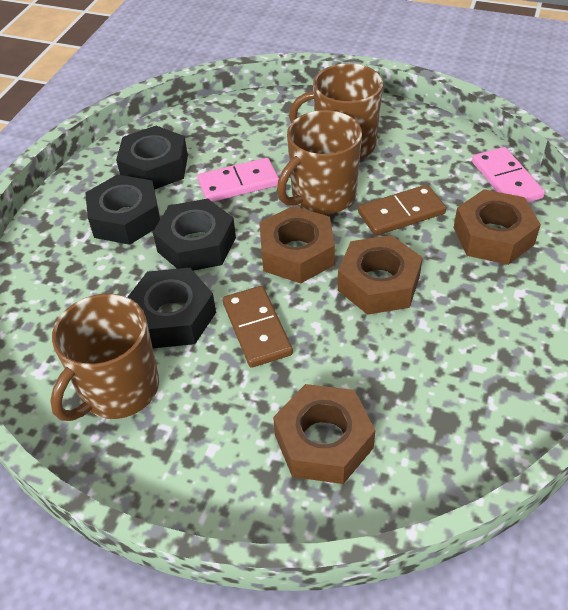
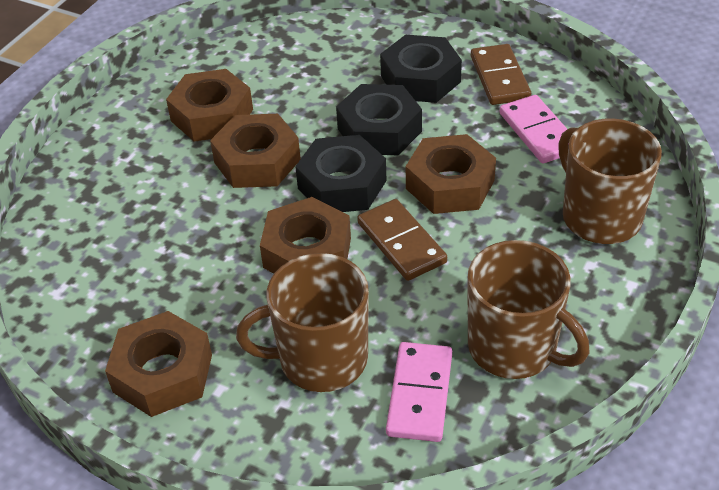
black nut: [85,174,160,245] [116,126,188,190] [128,268,216,348] [153,199,236,271] = 4 -> [295,135,387,212] [336,84,422,155] [380,35,462,103] = 3
brown nut: [259,206,335,283] [273,384,375,484] [338,235,423,315] [453,189,541,265] = 4 -> [105,311,212,417] [166,69,253,142] [210,114,301,188] [260,197,351,274] [406,134,496,214] = 5

